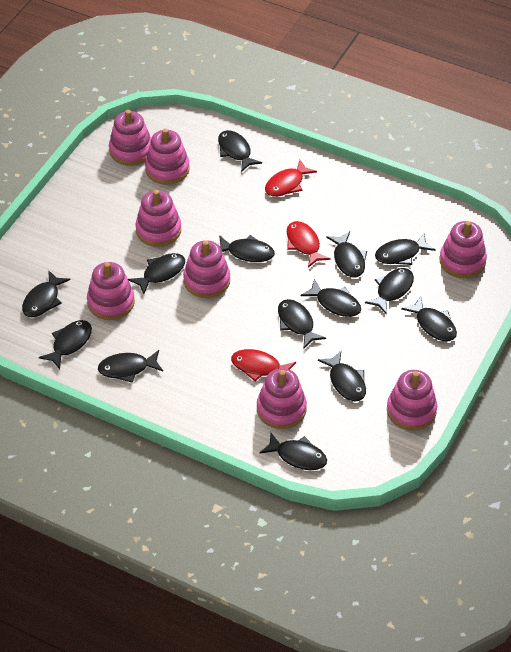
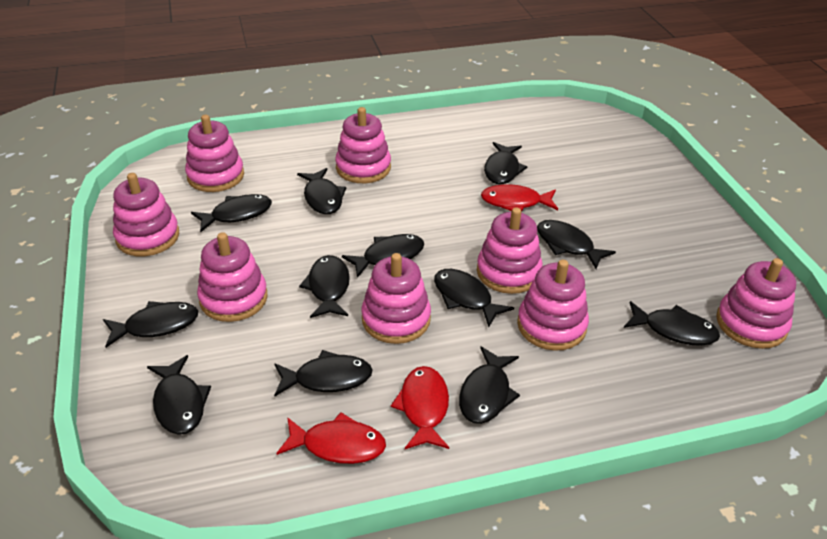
black fish: [22,270,71,317] [39,320,92,369] [98,350,163,383] [128,253,185,294] [218,130,262,172] [219,235,275,262] [259,433,327,470] [278,299,326,349] [300,279,361,317] [318,351,366,401] [326,231,367,277] [365,268,414,315] [375,234,436,265] [401,296,457,341] = 14 -> [103,301,198,348] [147,355,211,435] [191,194,272,232] [274,350,373,396] [297,168,346,214] [299,255,350,318] [342,234,424,278] [434,269,514,327] [459,346,520,424] [484,142,527,184] [537,220,616,269] [624,301,720,346] = 12

